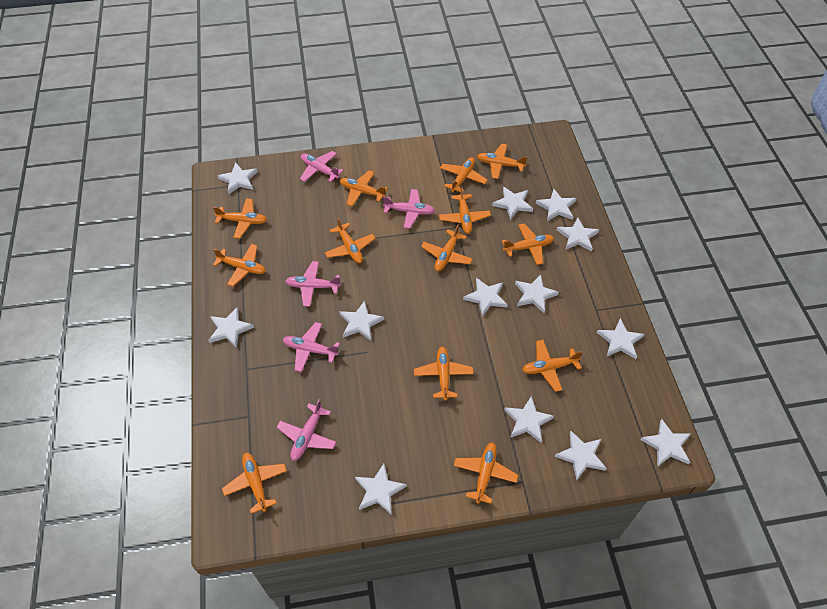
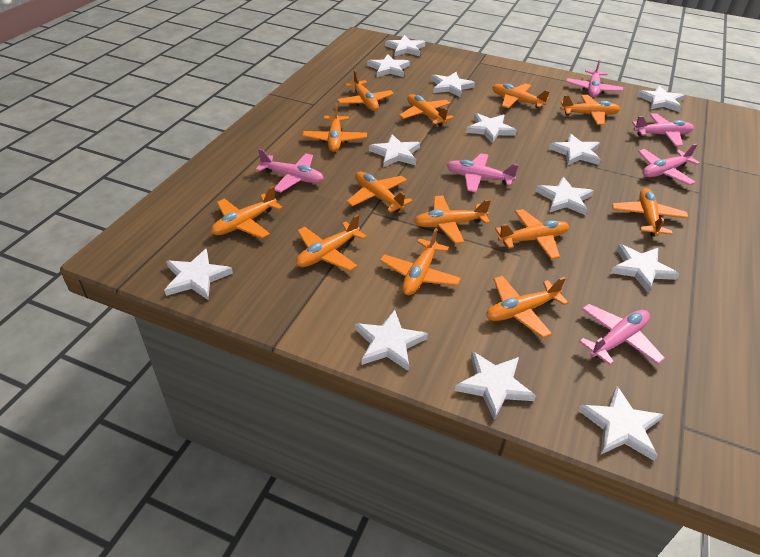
pink plane: [277,399,336,461] [283,322,340,372] [285,261,341,307] [300,151,344,182] [383,189,435,228] = 5 -> [256,149,324,192] [447,153,519,193] [566,60,623,98] [579,304,665,365] [632,113,694,146] [638,144,700,185] = 6

